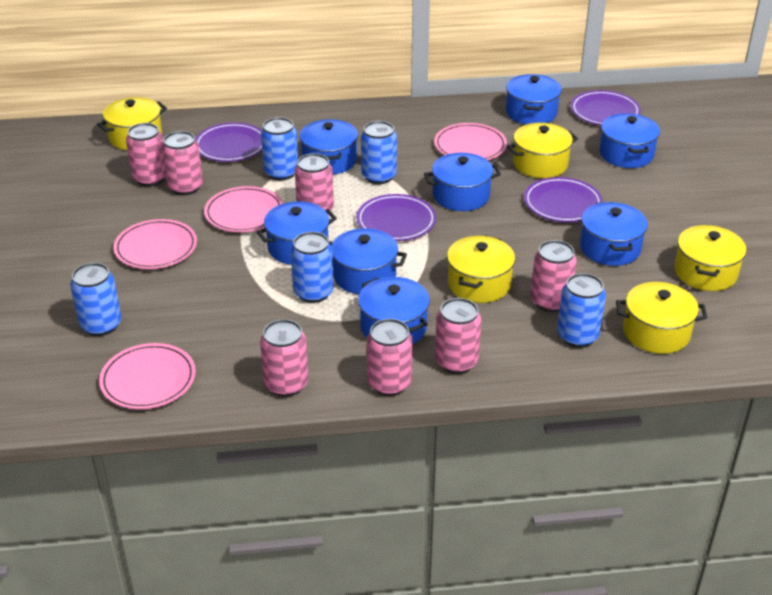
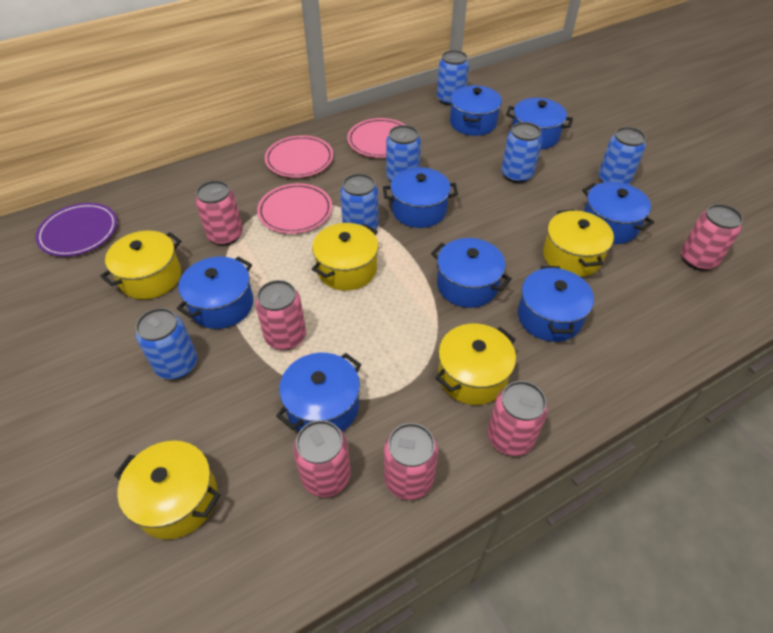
blue can: [70,263,122,336] [261,117,298,180] [291,232,334,303] [361,121,397,184] [557,273,606,347] = 5 -> [136,308,197,379] [340,174,379,230] [386,125,421,182] [437,50,469,106] [501,122,542,183] [599,127,646,184] = 6
pink can: [126,123,166,186] [162,131,203,195] [260,319,308,397] [295,153,334,214] [367,319,413,396] [435,298,481,374] [531,240,577,312] = 7 -> [195,180,243,246] [255,280,306,350] [293,420,351,497] [384,423,438,500] [488,381,548,456] [681,204,743,271] = 6
pink plate: [99,343,196,409] [114,219,197,269] [204,186,283,233] [434,123,507,160] = 4 -> [257,183,332,234] [265,135,333,178] [347,118,405,158] = 3
purple plate: [195,123,262,162] [356,194,436,241] [524,177,603,222] [571,90,641,125] = 4 -> [35,203,117,257] = 1

